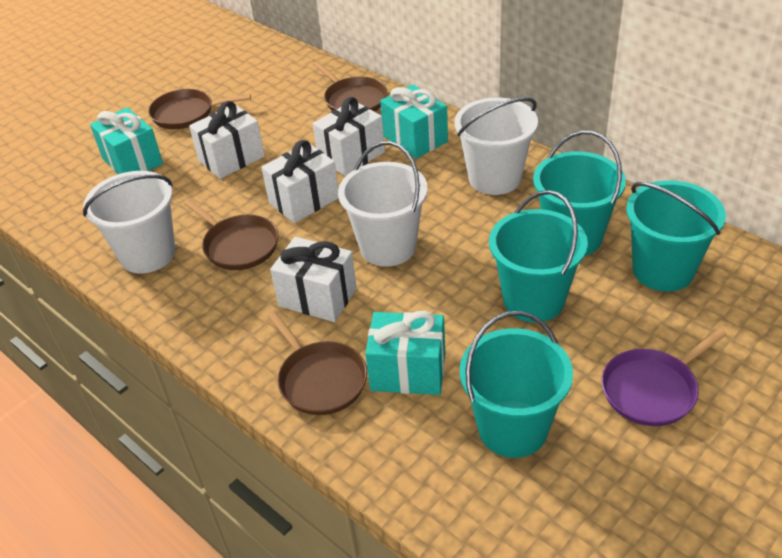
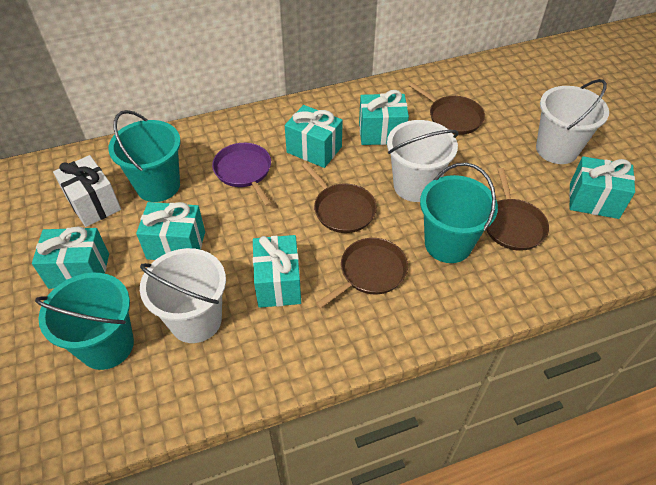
turquoise bucket: [460,311,573,458] [489,190,588,323] [533,130,626,256] [626,181,726,292] = 4 -> [35,273,134,370] [108,110,181,202] [420,163,498,263] = 3
turquoise gift: [90,107,163,174] [365,311,445,395] [380,84,448,159] = 3 -> [32,227,109,289] [136,202,205,260] [253,235,301,308] [285,105,343,168] [359,90,409,145] [569,156,635,219] = 6
white gift: [189,101,265,179] [261,140,339,223] [270,237,357,322] [313,97,385,176] = 4 -> [53,155,121,227] = 1

